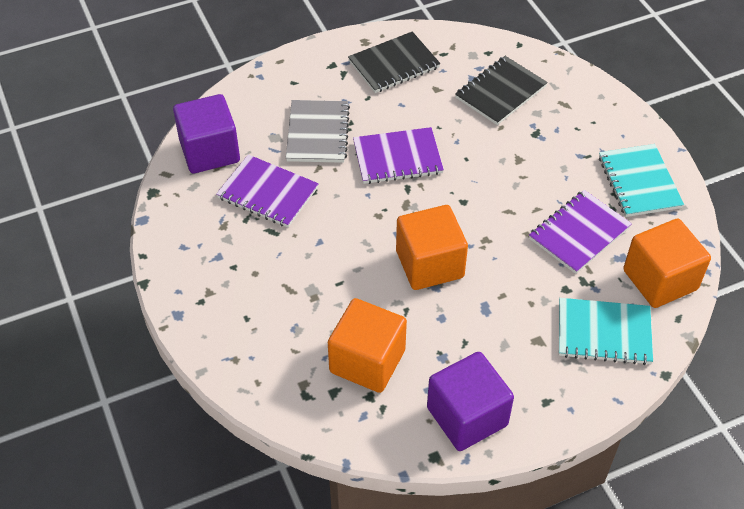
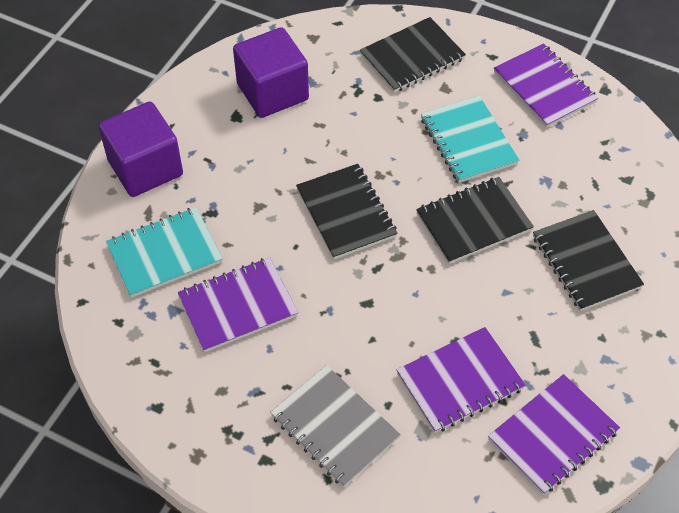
black notebook: [348,31,441,93] [455,56,548,125] = 2 -> [296,164,398,259] [360,17,466,93] [416,177,534,264] [533,210,644,311] = 4
orange cube: [328,298,407,393] [396,205,468,290] [623,219,711,308] = 3 -> none = 0
purple notebook: [216,154,319,228] [353,127,444,184] [529,190,632,274] = 3 -> [178,257,298,352] [397,327,526,433] [488,374,620,495] [494,43,598,128] = 4

